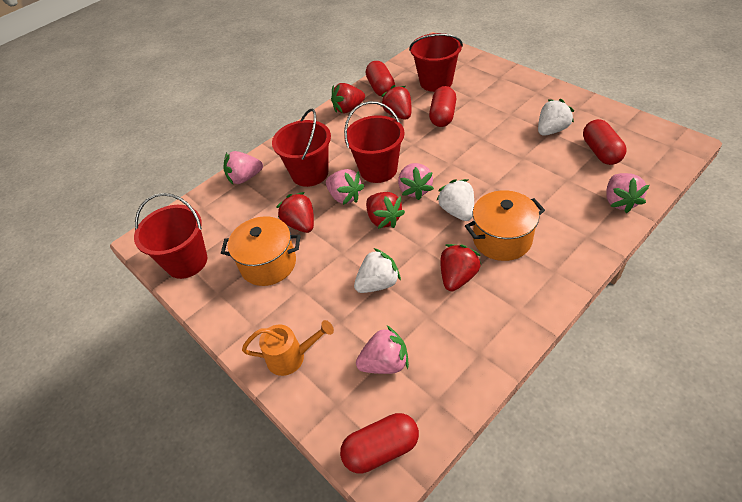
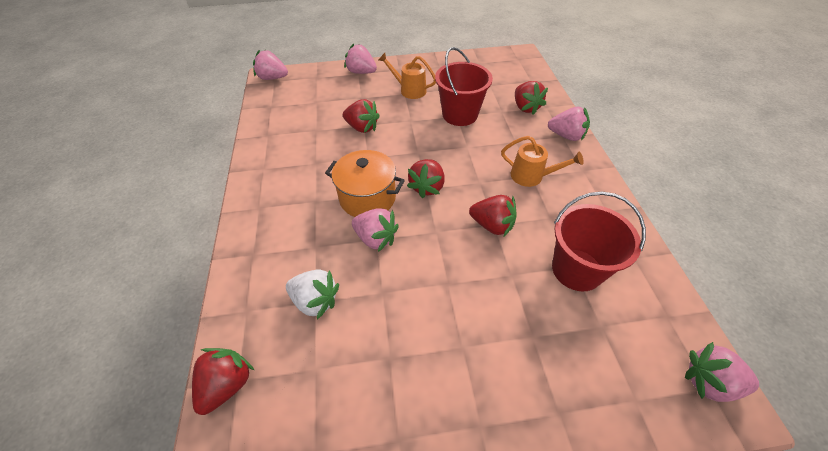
orange pot: [221,216,300,286] [465,190,545,261] = 2 -> [325,150,405,217] = 1
orange watering can: [242,320,334,376] = 1 -> [379,53,436,99] [501,136,584,187] = 2
red bucket: [134,193,207,279] [272,109,331,187] [344,101,404,183] [409,33,463,92] = 4 -> [435,47,493,126] [552,192,646,291] = 2
red capsule: [340,413,419,474] [366,61,395,96] [429,86,456,127] [583,119,626,165] = 4 -> none = 0
white strawberry: [354,248,401,293] [436,179,474,221] [538,99,574,136] = 3 -> [286,269,339,320] = 1

